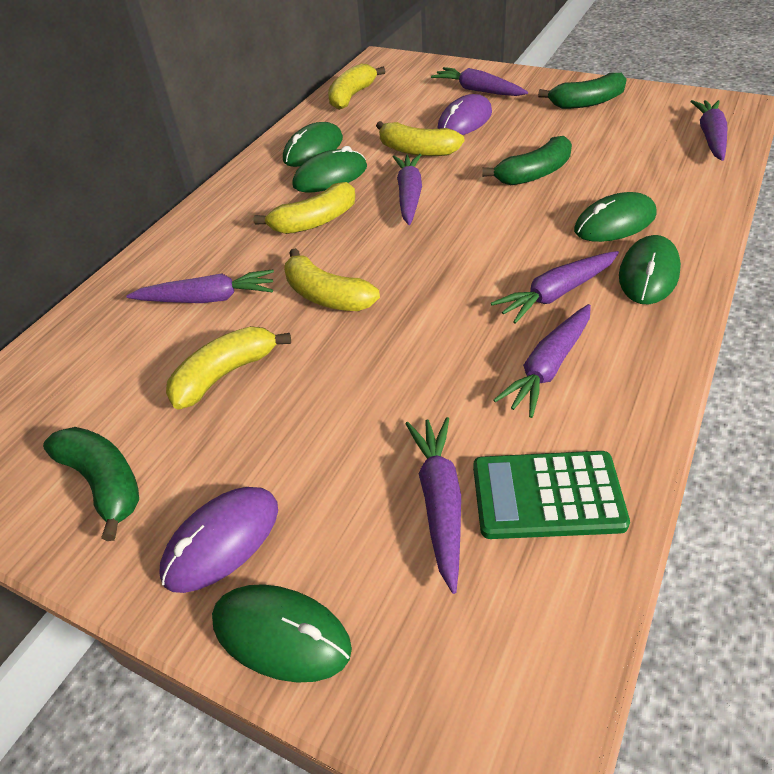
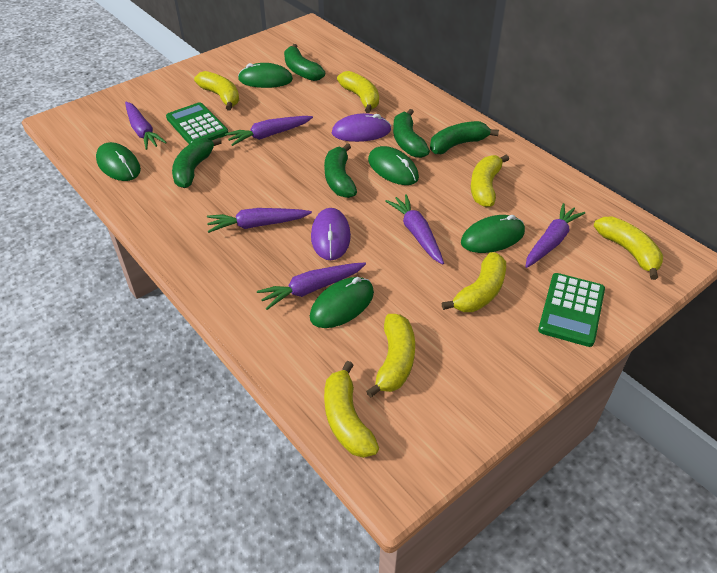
green banana: [43,427,139,541] [482,136,572,185] [538,73,627,109] = 3 -> [172,138,222,188] [284,44,325,81] [324,143,357,198] [393,109,430,158] [430,121,499,154] = 5
green calculator: [473,451,630,539] = 1 -> [166,102,229,144] [538,273,605,347] = 2
purple carrot: [127,270,274,303] [393,154,422,225] [405,417,461,594] [431,67,528,96] [491,251,619,324] [493,304,591,418] [690,100,727,161] = 7 -> [125,102,167,150] [207,208,312,233] [225,116,313,146] [257,262,366,310] [385,194,444,264] [525,203,585,268] = 6
yellow banana: [166,326,291,410] [253,182,356,234] [284,248,380,311] [328,63,385,110] [376,121,464,156] = 5 -> [194,71,239,110] [324,361,379,458] [337,71,379,113] [366,314,415,398] [442,252,506,312] [471,154,509,207] [594,217,663,280] = 7

